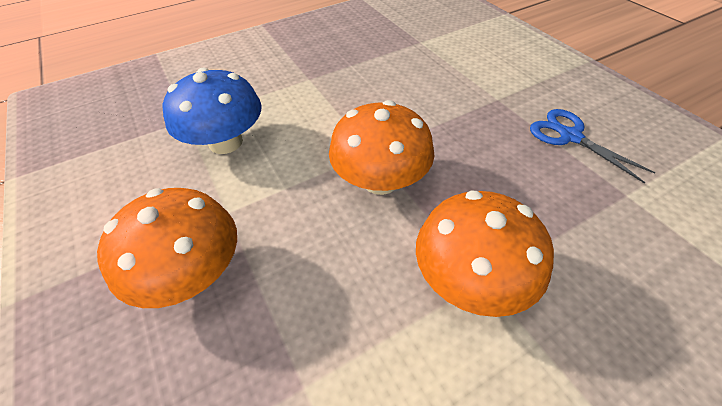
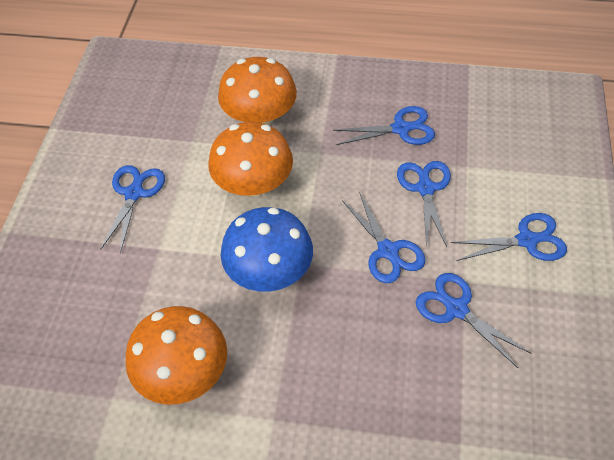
blue scissors: [530,109,656,184] = 1 -> [100,165,165,254] [333,106,435,145] [342,192,426,283] [397,161,451,248] [416,273,531,368] [451,213,567,261] = 6

